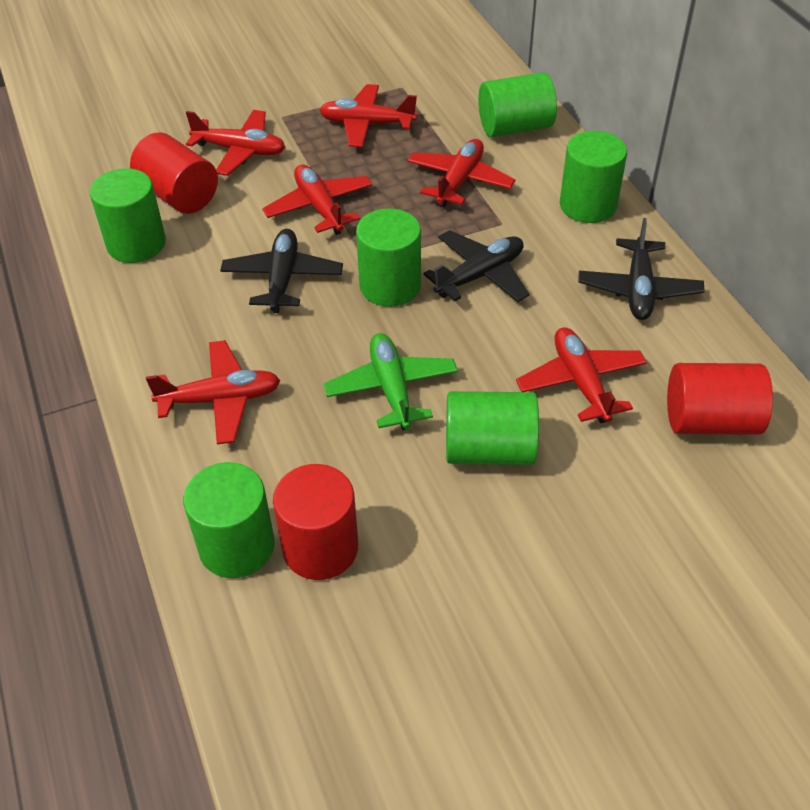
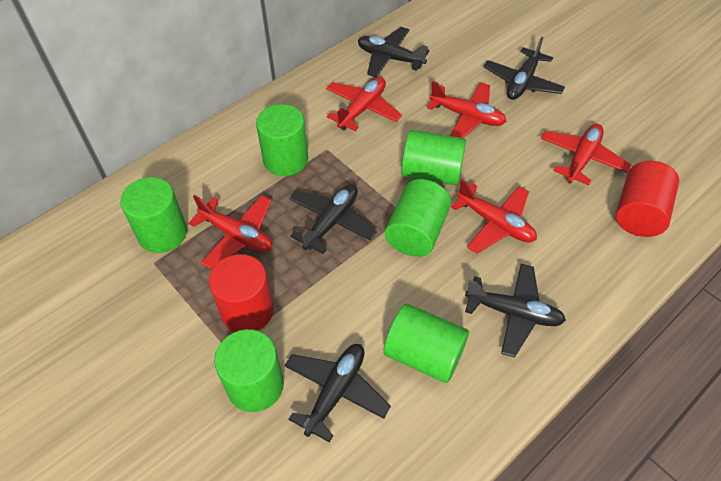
black plane: [220,229,343,313] [423,230,530,302] [578,218,705,320] = 3 -> [284,344,391,442] [289,184,377,254] [358,27,430,78] [465,264,566,358] [484,37,565,100] = 5
green plane: [324,333,458,430] = 1 -> none = 0
red cylinder: [130,133,218,214] [273,464,358,580] [667,363,773,435] = 3 -> [209,254,274,332] [616,161,679,237] = 2
red plane: [146,340,280,445] [186,110,285,176] [262,164,373,235] [319,84,417,147] [407,139,516,208] [516,327,647,423] = 6 -> [189,195,272,269] [326,77,402,131] [427,81,506,138] [451,179,537,254] [541,124,631,185] = 5

